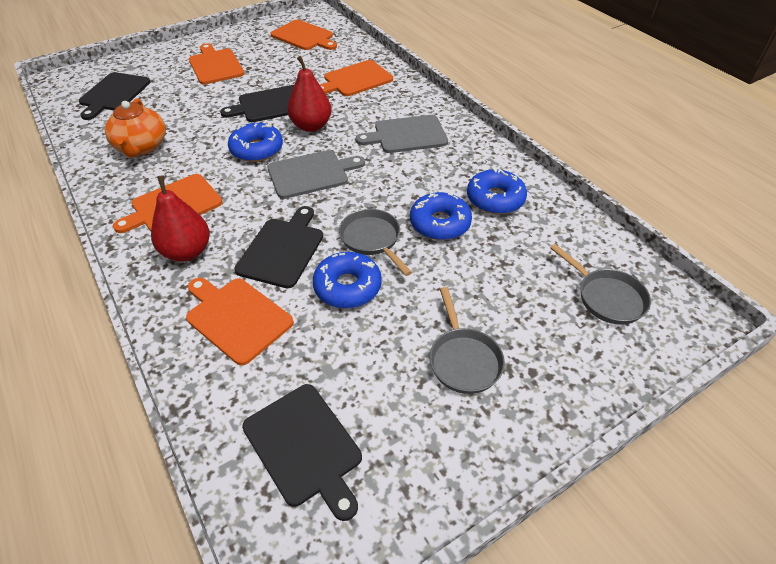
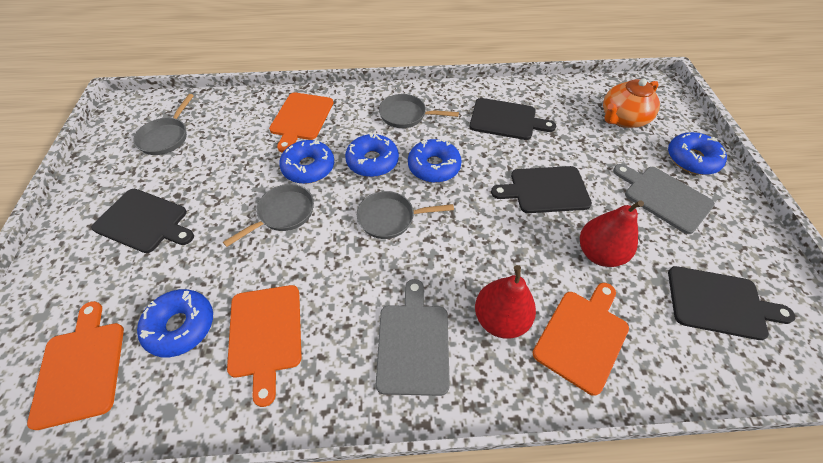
blue donut: [228,123,283,162] [313,252,382,308] [410,192,472,240] [467,168,527,214] = 4 -> [137,289,213,357] [279,140,334,184] [345,133,399,177] [408,139,462,183] [668,132,727,175] = 5
grey pan: [339,209,412,276] [430,287,505,394] [550,244,651,325] = 3 -> [133,94,194,155] [223,184,314,247] [357,191,454,239] [379,94,459,128] = 4
orange cutting board: [113,174,222,233] [186,278,294,365] [189,43,244,84] [270,20,337,50] [320,60,393,96] = 5 -> [27,301,124,430] [227,285,302,407] [269,92,333,153] [533,283,629,396] = 4

